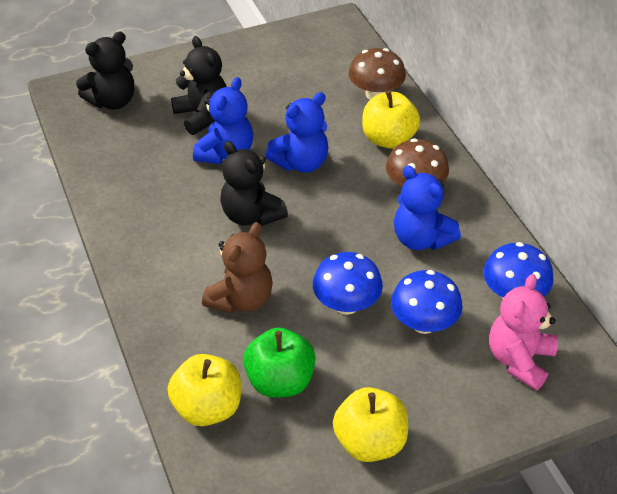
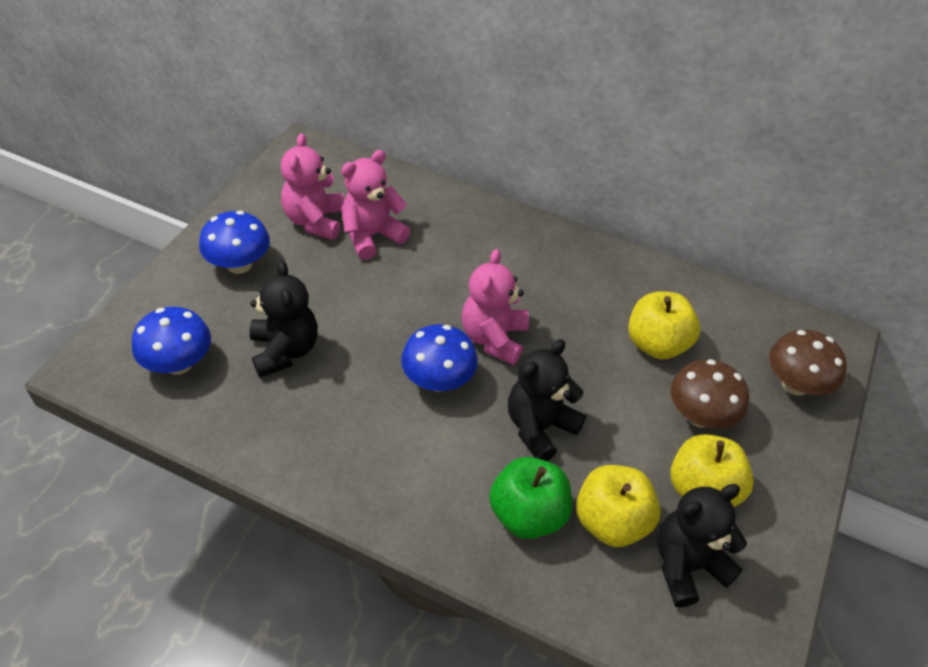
blue teddy bear: [193,77,253,164] [265,92,329,173] [394,165,461,250] = 3 -> none = 0
brown teddy bear: [202,223,273,313] = 1 -> none = 0
pink teddy bear: [489,274,558,391] = 1 -> [281,133,344,240] [341,150,410,260] [462,249,529,365] = 3

